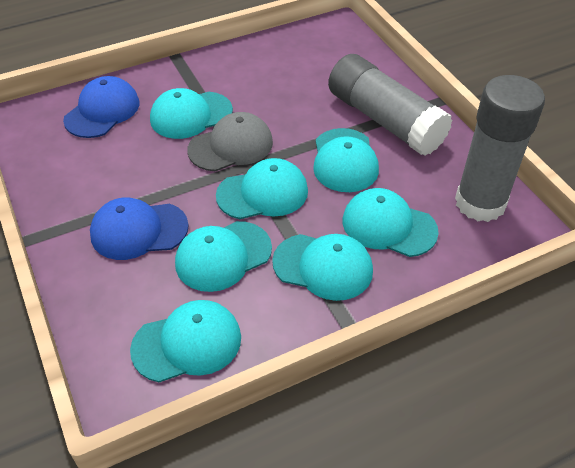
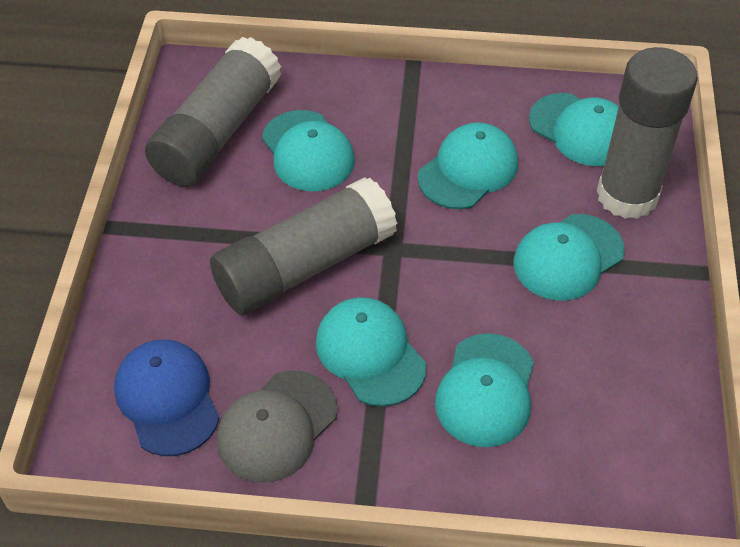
blue cap: [63,76,139,138] [90,197,189,260] = 2 -> [114,340,219,456] = 1
grey glue stick: [328,54,453,156] [455,75,545,222] = 2 -> [145,37,282,187] [210,177,398,315] [597,47,698,219] = 3
turquoise cap: [130,300,241,382] [150,88,233,139] [175,221,272,292] [216,158,308,219] [272,234,373,301] [313,128,379,192] [343,188,439,257] = 7 -> [262,110,355,191] [316,297,426,407] [417,122,518,209] [435,333,534,447] [513,214,625,301] [529,93,619,166] = 6

